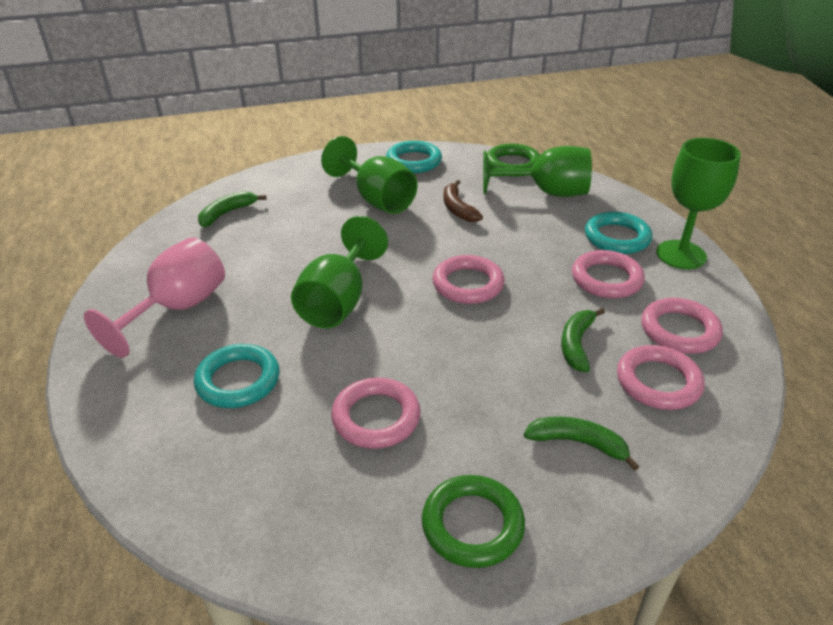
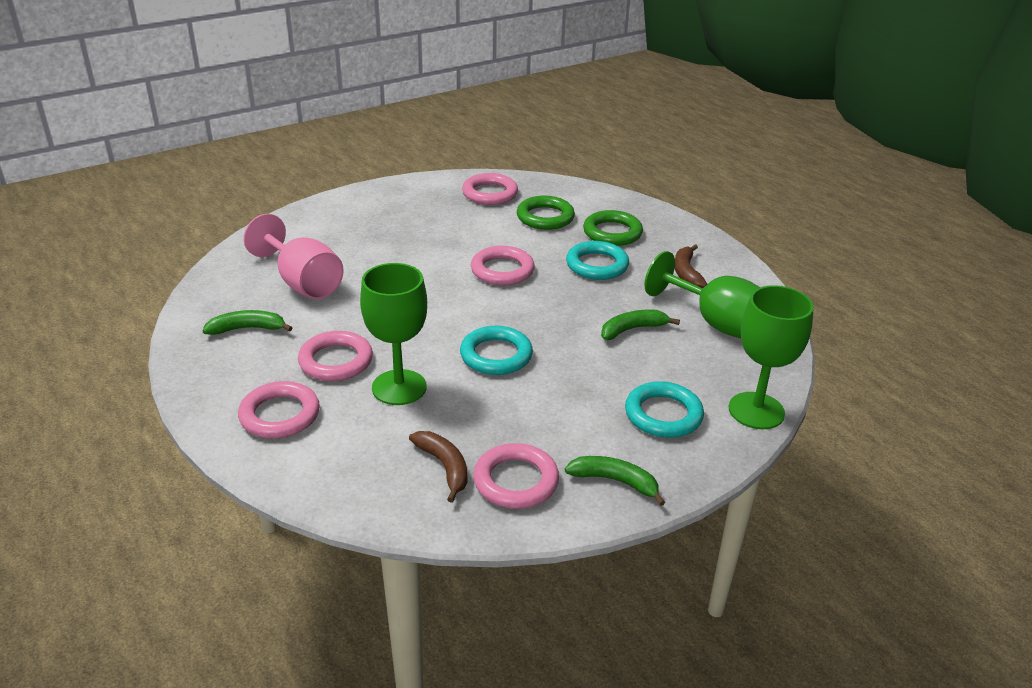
brown banana: [444,180,483,222] = 1 -> [409,431,467,503] [675,244,707,288] = 2
green goblet: [291,216,388,328] [321,136,418,214] [483,146,592,197] [656,138,741,269] = 4 -> [360,263,427,405] [644,251,760,338] [729,285,814,429] = 3

